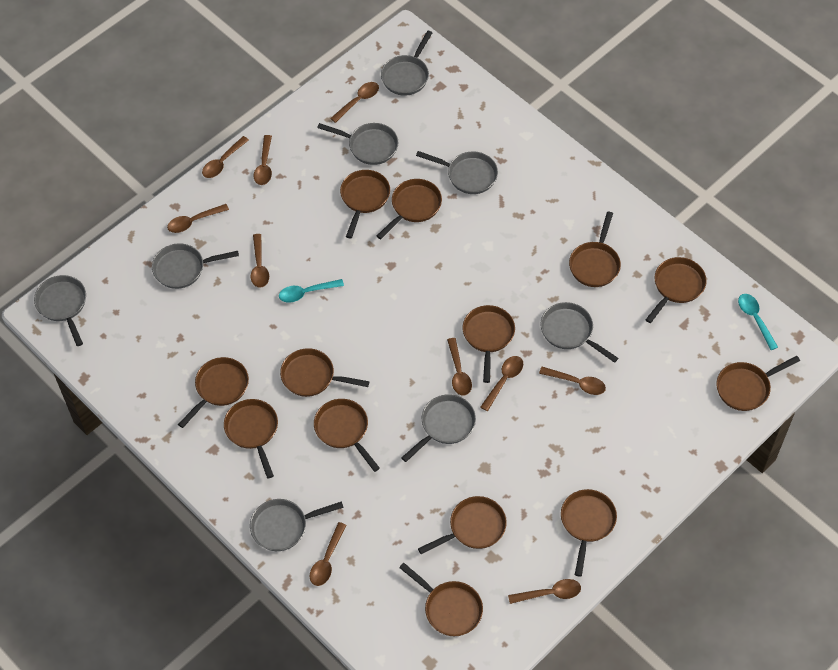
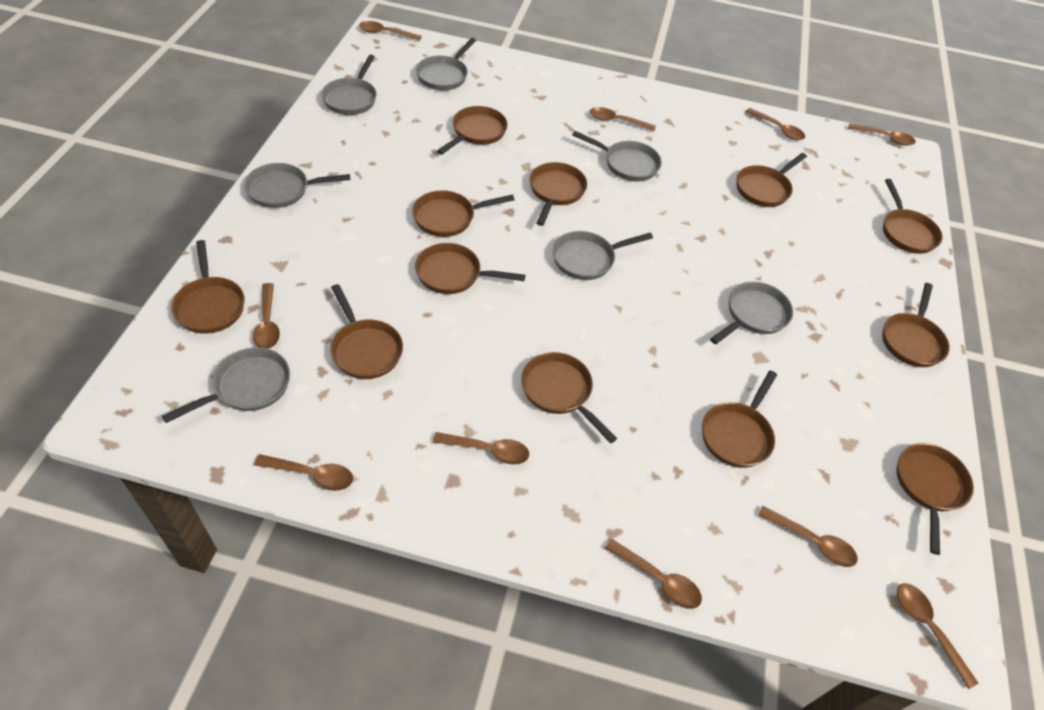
brown pan: [178,357,249,428] [224,399,278,478] [280,348,370,397] [314,399,380,472] [340,170,390,238] [377,179,442,239] [399,563,483,636] [418,496,507,554] [462,305,515,383] [561,489,617,577] [569,212,621,287] [646,257,707,323] [716,356,800,411] = 13 -> [171,240,245,334] [331,284,403,379] [412,190,515,237] [415,243,525,294] [437,106,508,155] [521,352,617,444] [530,162,587,226] [702,371,777,468] [737,153,807,207] [882,283,950,367] [883,179,943,254] [896,443,974,555] = 12
grey pan: [34,275,86,346] [152,243,239,289] [250,499,344,551] [317,123,398,165] [381,31,432,96] [401,394,476,462] [416,151,498,194] [540,302,618,363] = 8 -> [162,347,290,423] [244,163,350,208] [321,55,377,115] [416,38,476,90] [553,231,653,280] [572,131,662,181] [710,282,793,344] = 7
turquoise spoon: [279,279,344,302] [738,294,778,350] = 2 -> none = 0

